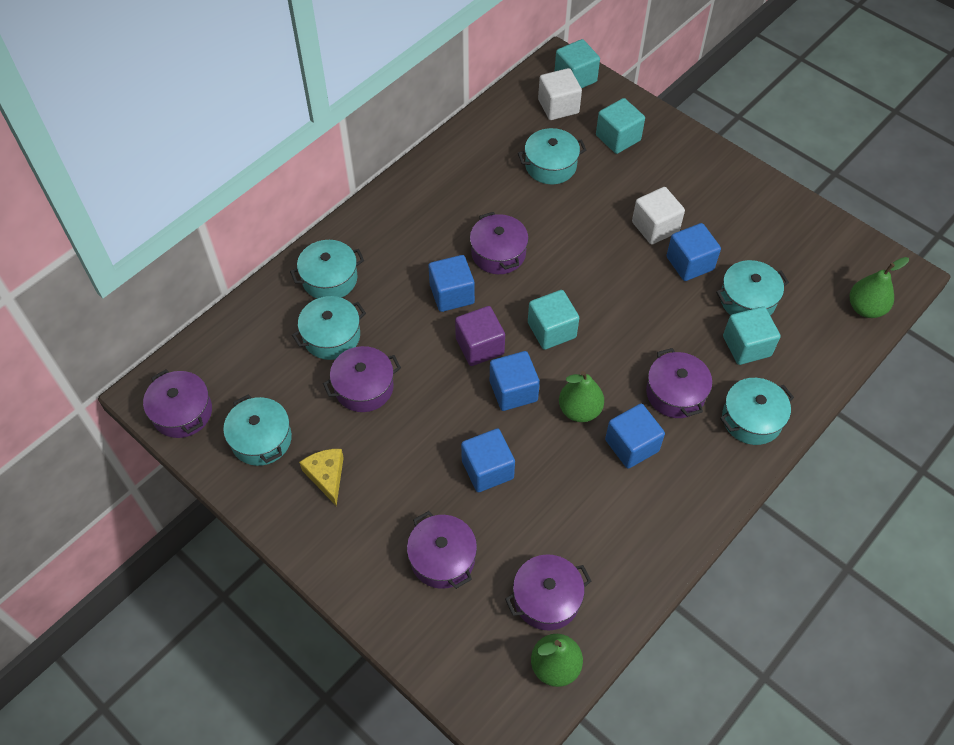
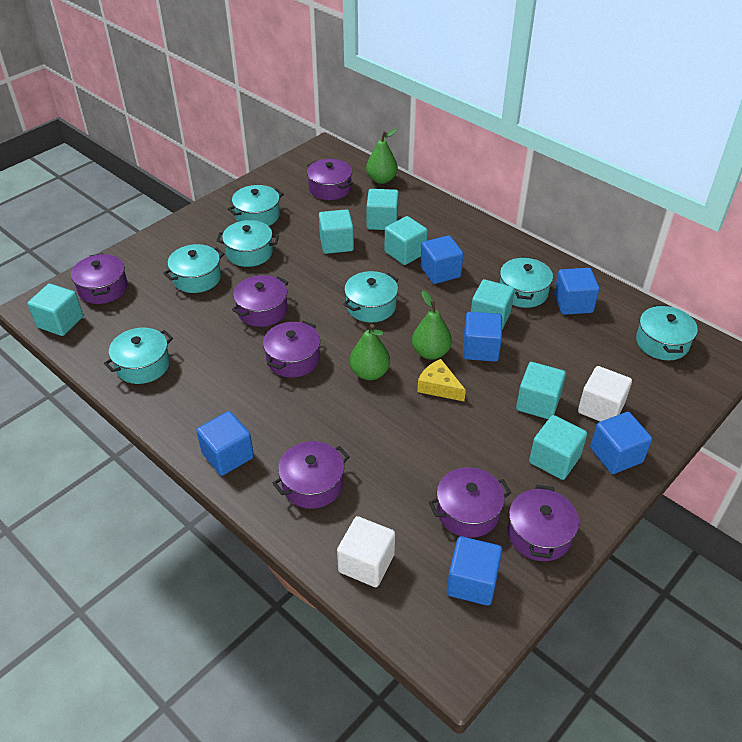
blue cube: [429,255,475,312] [461,428,515,492] [490,351,540,411] [605,404,665,469] [666,223,721,281] = 5 -> [196,411,254,476] [420,235,463,284] [447,536,502,606] [463,312,502,362] [554,268,600,315] [590,412,652,474] = 6
purple cube: [455,306,505,366] = 1 -> none = 0
purple pot: [143,370,212,438] [323,346,401,412] [407,511,477,589] [470,212,529,274] [505,554,591,631] [646,348,712,418] = 6 -> [71,253,128,304] [232,275,288,327] [263,321,320,378] [273,441,349,509] [307,159,353,200] [429,467,511,538] [508,485,579,561] = 7
turquoise cube: [528,290,579,350] [554,39,600,88] [596,98,645,154] [723,307,781,365] = 4 -> [28,283,83,336] [319,209,354,254] [367,189,399,230] [385,216,428,265] [471,279,515,330] [516,362,566,419] [529,415,587,480] = 7
turquoise pot: [223,394,292,466] [290,240,364,299] [292,296,366,360] [518,128,586,184] [716,260,789,316] [720,378,794,445] = 6 -> [104,327,173,384] [163,244,225,293] [216,220,279,267] [228,185,284,226] [343,271,398,323] [500,256,553,308] [636,305,698,360] = 7

